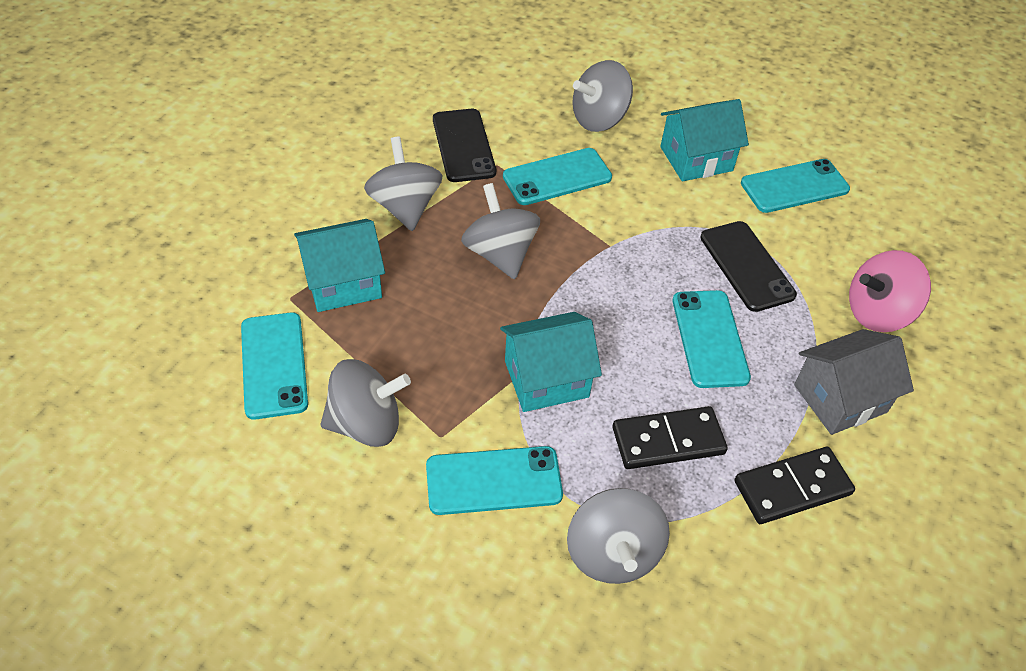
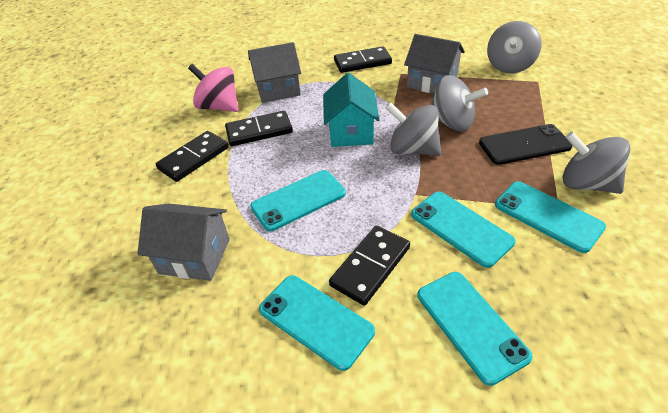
black domino: [612,406,728,469] [734,447,855,524] = 2 -> [156,131,229,182] [225,111,293,146] [329,226,410,305] [334,46,392,73] = 4
black phone: [433,109,496,182] [700,221,797,312] = 2 -> [479,124,572,165] = 1
grey house: [794,329,914,435] = 1 -> [138,204,230,281] [248,42,301,103] [404,34,465,94] = 3
grey spinning top: [320,359,411,447] [364,137,442,231] [461,183,540,279] [567,488,670,584] [572,60,633,132] = 5 -> [386,102,441,156] [430,75,488,131] [487,21,542,73] [562,131,631,194] = 4
turquoise house: [294,219,385,312] [500,312,602,412] [660,99,749,181] = 3 -> [323,73,379,147] = 1

